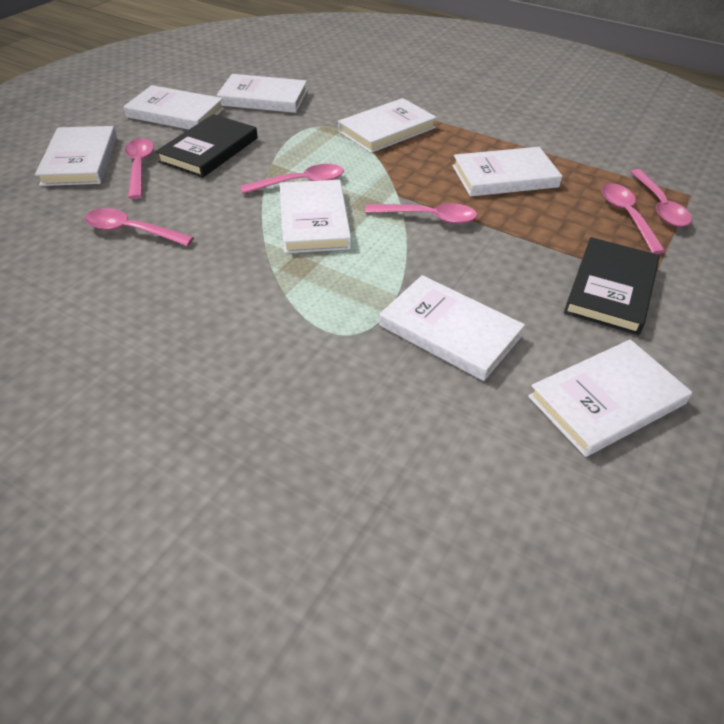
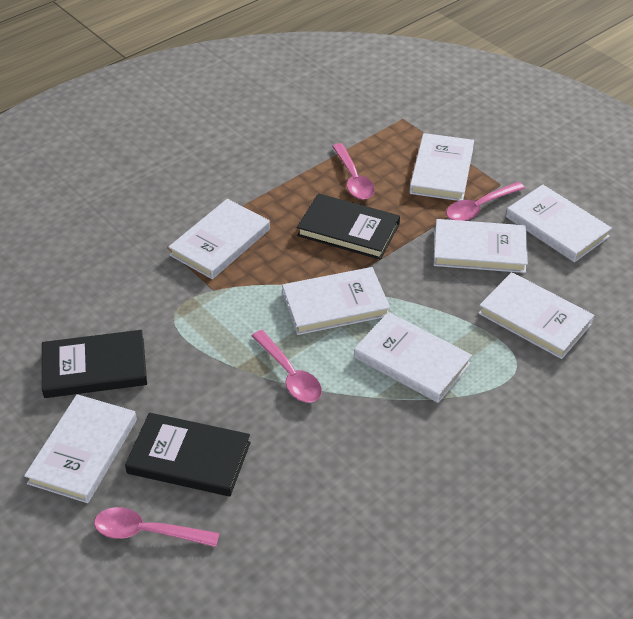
black book: [155,114,258,178] [564,237,660,335] = 2 -> [42,330,147,398] [125,413,251,496] [297,193,400,260] = 3
pink spoon: [85,208,194,246] [125,138,154,199] [240,164,344,194] [365,203,477,224] [602,183,666,254] [630,169,692,227] = 6 -> [94,507,220,547] [252,330,322,403] [332,143,375,200] [446,182,525,221] = 4

